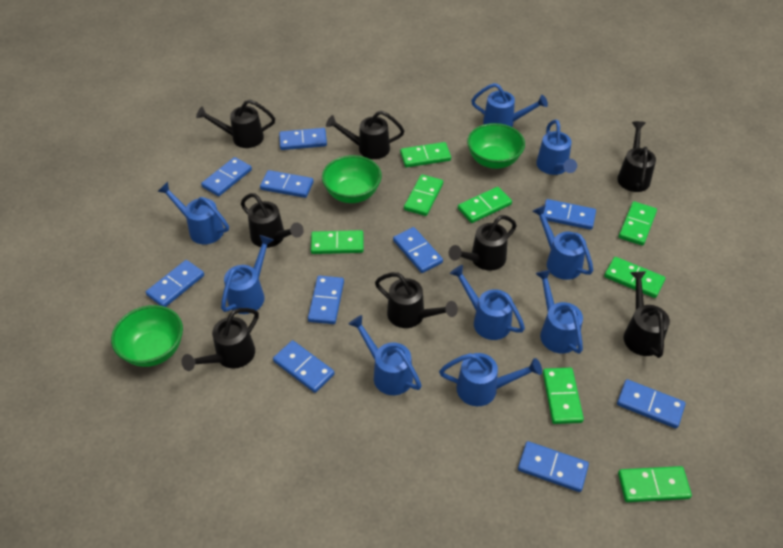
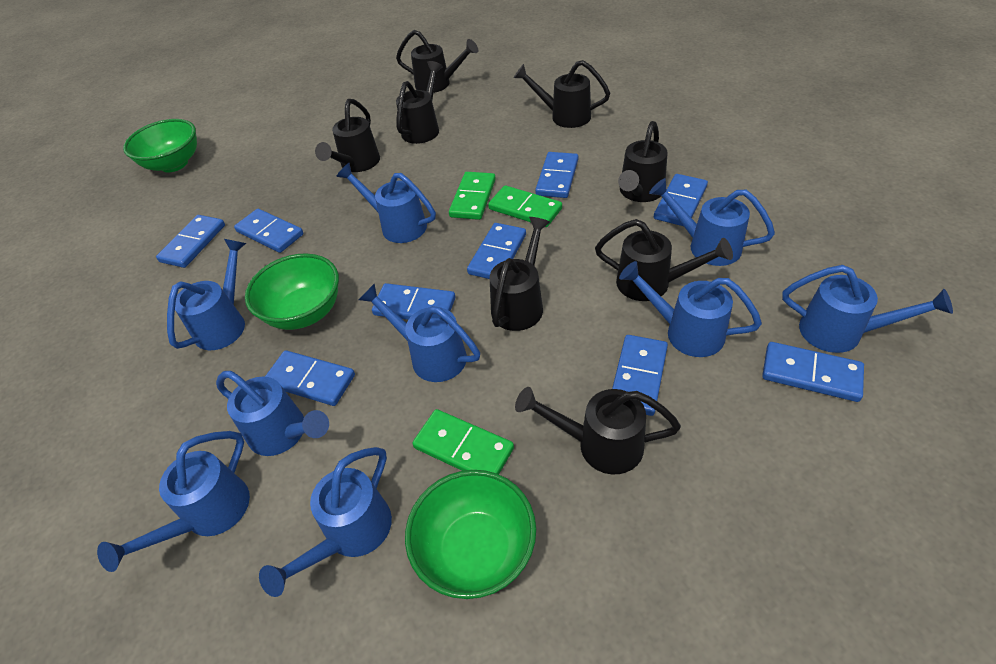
blue domino: [146,260,204,307] [201,157,252,196] [260,170,314,198] [273,340,335,393] [279,128,327,150] [308,276,344,324] [393,227,443,273] [518,441,589,492] [544,199,596,230] [617,379,686,428] = 10 -> [156,215,225,268] [234,209,303,253] [265,350,355,406] [372,283,455,320] [467,223,526,279] [535,152,578,198] [612,335,668,416] [654,174,708,226] [762,342,864,402] = 9
green domino: [311,230,364,254] [400,142,451,167] [404,174,443,216] [458,187,512,223] [543,368,584,424] [604,257,665,298] [618,466,692,502] [619,201,657,246] = 8 -> [412,409,514,474] [449,172,496,220] [488,185,562,227] = 3

